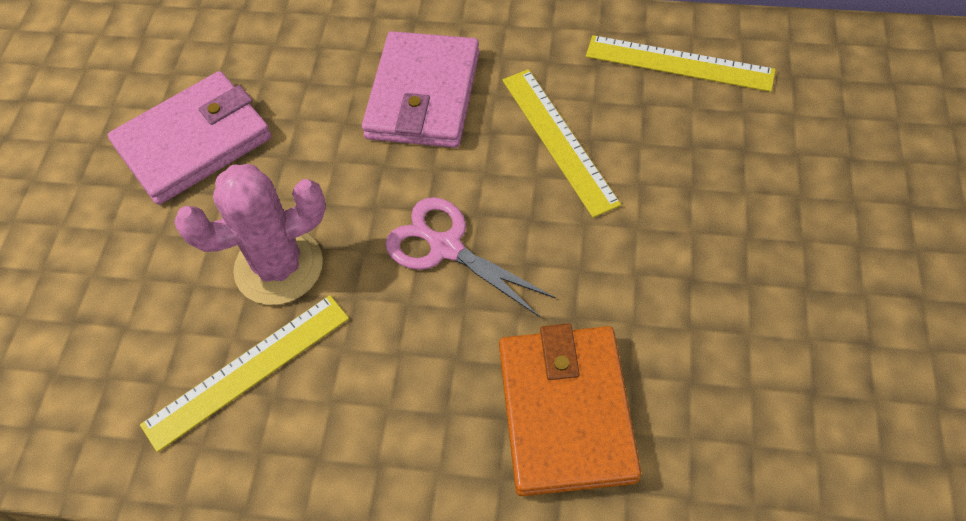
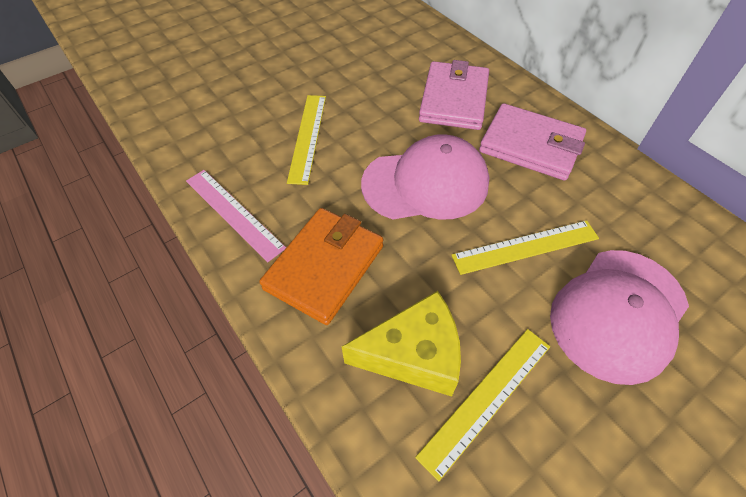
pink cactus: [174,164,326,305] = 1 -> none = 0
pink cap: none = 0 -> [361,134,489,220] [550,250,689,385] = 2
pink ruler: none = 0 -> [186,170,286,262] = 1
pink scissors: [385,197,556,317] = 1 -> none = 0
yellow cheese: none = 0 -> [341,291,461,397] = 1

